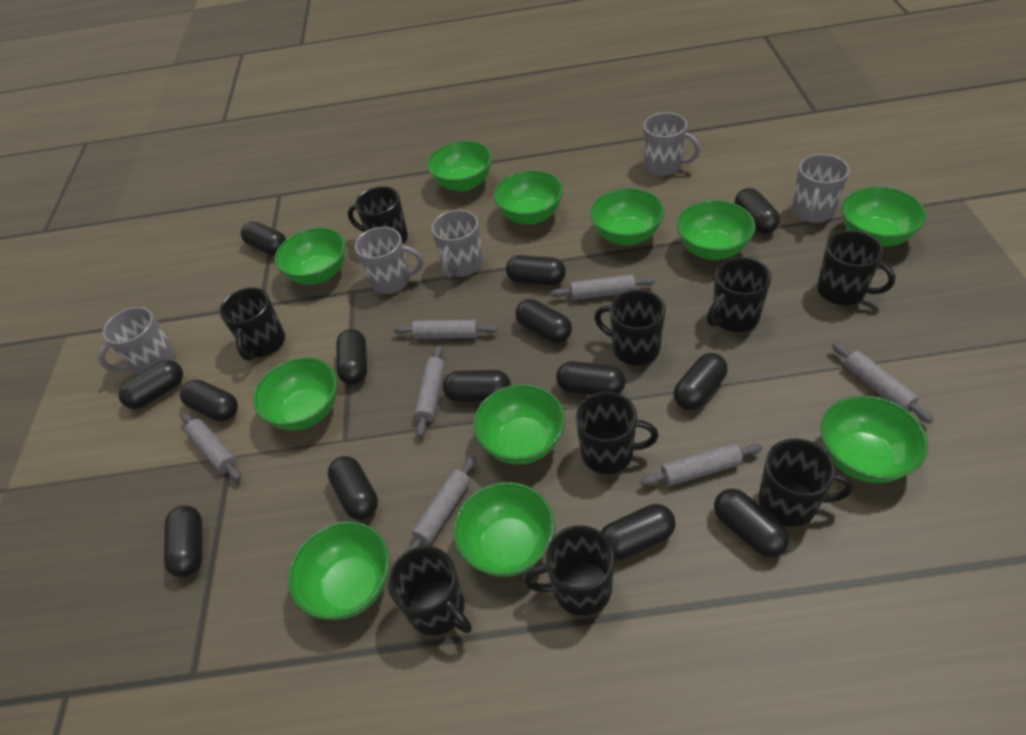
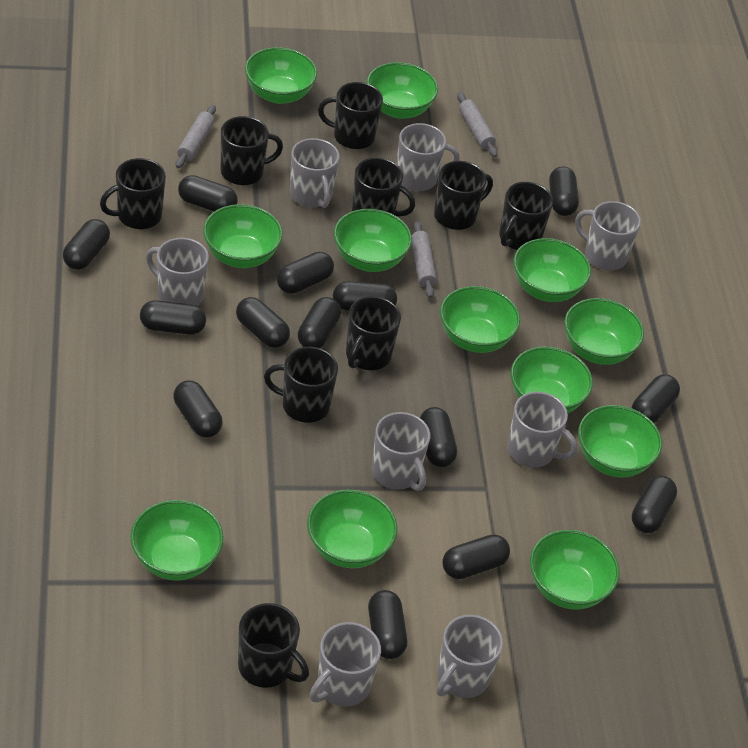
green bowl: [253,357,337,430] [275,227,346,285] [288,521,390,620] [427,141,492,192] [454,482,555,577] [474,384,565,465] [494,170,563,225] [590,188,665,245] [677,200,756,260] [820,396,928,483] [842,186,927,247] = 11 -> [130,500,224,581] [203,204,282,268] [245,47,317,104] [307,489,397,568] [334,209,412,272] [367,62,438,119] [440,286,520,353] [511,347,593,413] [513,238,591,302] [530,530,620,610] [564,298,644,365] [578,405,662,477] = 12
grey mug: [98,307,175,375] [355,227,424,294] [432,210,483,278] [643,112,701,176] [792,154,850,223] = 5 -> [146,238,209,306] [290,138,340,208] [310,622,381,707] [372,412,430,491] [397,123,460,191] [436,615,503,698] [507,392,578,468] [575,201,641,271] = 8
grey rolling pin: [181,413,241,481] [394,320,498,339] [406,455,476,552] [414,345,445,437] [551,274,655,300] [640,444,762,486] [832,342,934,423] = 7 -> [176,105,216,168] [412,221,437,298] [457,92,498,157] = 3

